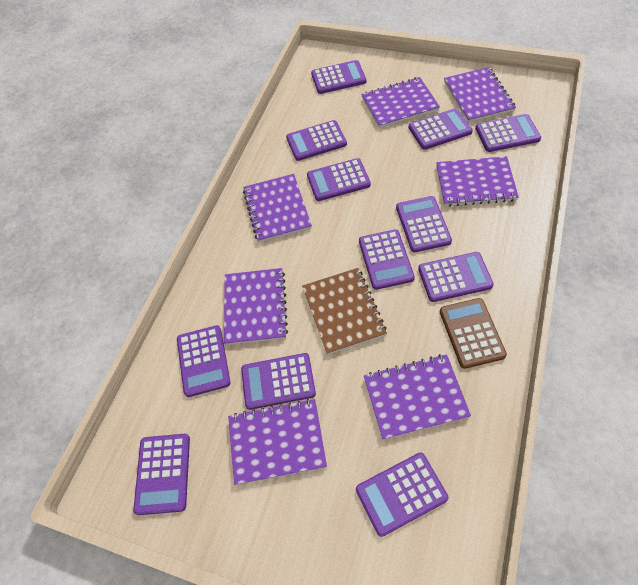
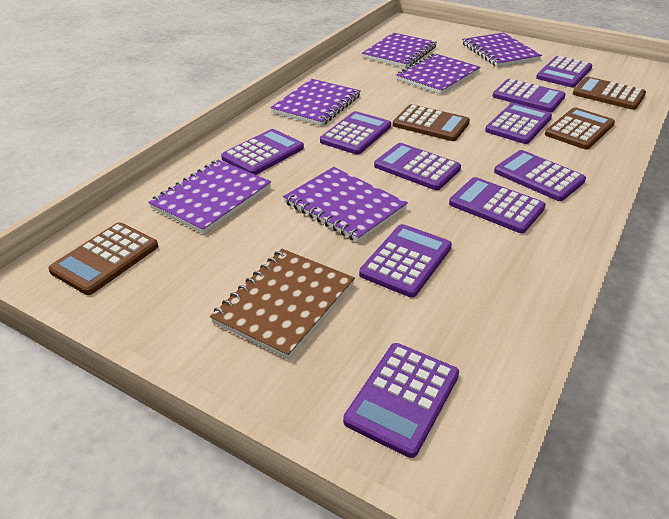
brown calculator: [440,298,507,369] = 1 -> [48,222,158,295] [393,104,470,141] [545,107,615,149] [573,77,646,110] = 4
purple calculator: [133,434,190,515] [177,325,231,397] [241,353,316,410] [286,120,347,161] [307,158,371,201] [311,60,366,94] [356,453,449,537] [359,229,415,290] [396,196,452,252] [409,108,473,150] [418,252,494,302] [475,114,541,152] = 12 -> [221,129,304,175] [320,111,391,155] [343,343,459,458] [359,224,452,297] [374,143,461,190] [449,177,546,233] [485,103,552,144] [492,79,566,112] [494,150,586,201] [536,56,592,88] = 10
purple notebook: [224,268,288,345] [228,399,327,485] [243,174,312,243] [362,77,440,128] [364,354,471,440] [436,156,519,207] [444,67,516,122] = 7 -> [148,160,271,234] [270,79,361,126] [283,167,408,242] [362,33,437,68] [396,53,481,94] [462,33,542,67] = 6

